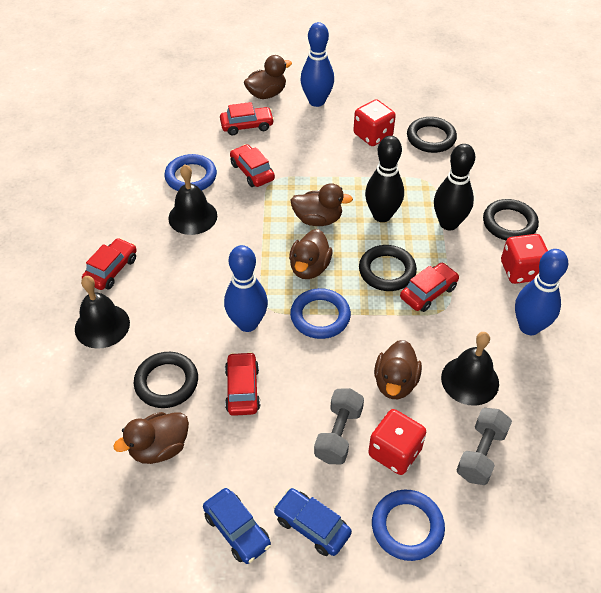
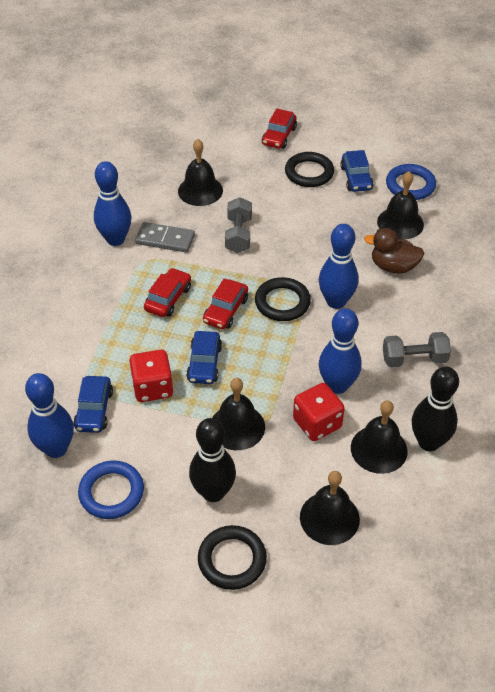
black bell: [75,276,130,349] [168,165,217,235] [441,332,499,406] = 3 -> [178,139,223,206] [212,378,265,450] [300,471,360,545] [351,400,408,474] [377,171,424,239] = 5
black ring: [134,352,198,408] [359,245,417,291] [407,117,457,153] [483,199,539,240] = 4 -> [198,525,267,590] [255,277,311,321] [285,152,334,187] = 3
blue bowling pin: [224,245,268,332] [301,22,334,107] [515,249,568,335] = 3 -> [25,373,74,458] [94,161,131,246] [319,224,358,309] [319,308,362,394] = 4
blue car: [203,488,271,564] [273,488,352,556] = 2 -> [73,376,113,433] [186,331,222,384] [340,150,374,192] = 3
blue ring: [164,154,217,191] [290,288,351,339] [372,490,445,561] = 3 -> [78,461,144,519] [386,164,436,200] = 2
brown duck: [113,412,189,464] [244,55,292,99] [289,229,333,279] [290,183,353,226] [374,340,422,399] = 5 -> [364,228,425,274] = 1
grey domino: none = 0 -> [135,222,195,253] = 1
red car: [82,238,137,290] [220,102,274,135] [225,352,260,416] [230,144,275,187] [400,263,459,312] = 5 -> [144,268,191,317] [203,279,248,329] [262,109,297,149] = 3
red dice: [354,99,396,146] [368,409,426,475] [501,234,548,284] = 3 -> [129,350,173,402] [293,383,345,441] = 2

